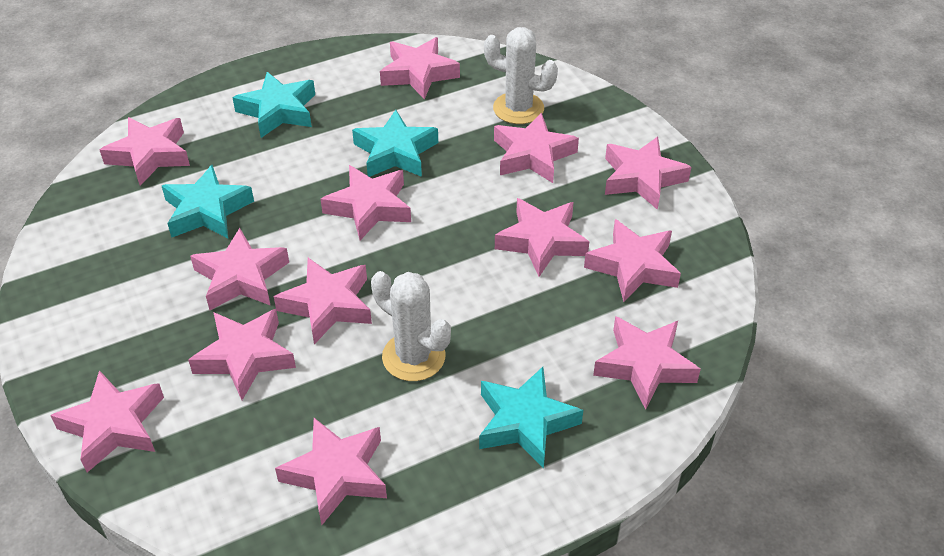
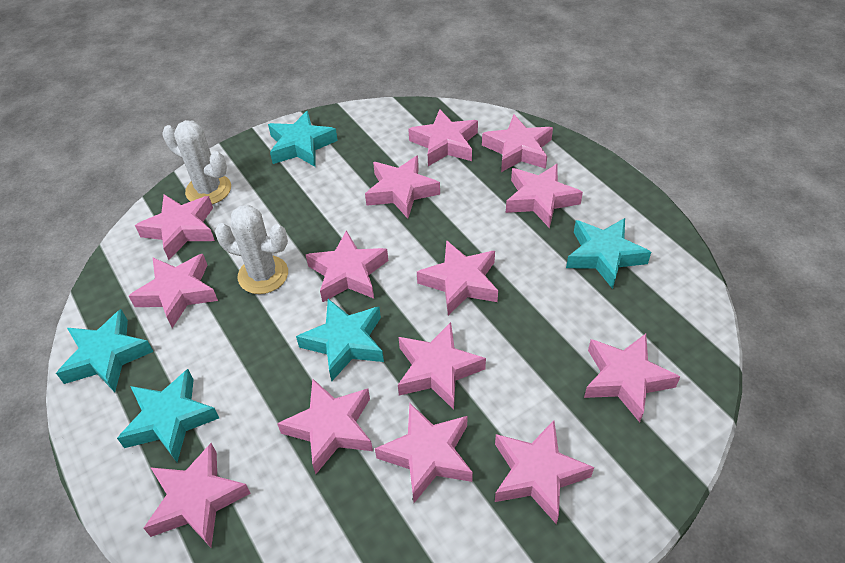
pink star: [50,370,164,472] [100,117,190,186] [188,309,296,400] [190,228,289,310] [274,258,372,345] [275,418,387,525] [321,165,411,240] [380,37,460,100] [494,113,579,183] [495,198,589,277] [584,219,681,302] [593,316,701,410] [605,136,691,210] = 13 -> [129,254,218,328] [135,194,215,260] [143,443,251,548] [277,379,373,474] [306,230,388,303] [365,156,440,219] [375,403,473,503] [398,322,486,410] [408,109,478,166] [417,240,498,316] [482,115,553,172] [495,420,594,525] [506,163,583,228] [584,334,680,422] = 14
turquoise star: [162,165,254,238] [232,72,315,138] [352,110,438,177] [479,367,583,469] = 4 -> [56,309,154,392] [117,369,219,462] [268,111,338,167] [296,299,384,381] [566,218,651,289] = 5

